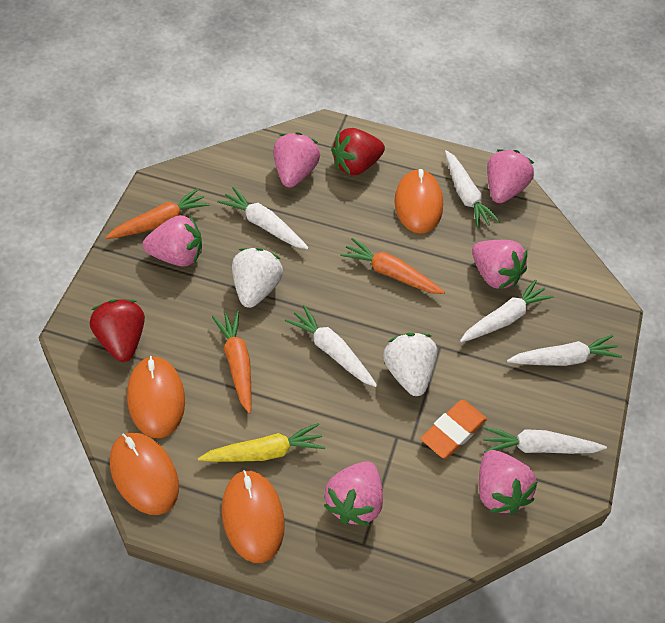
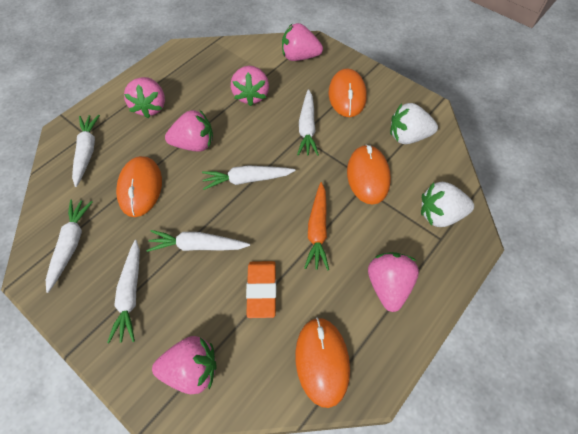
orange carrot: [105,188,210,239] [212,311,252,414] [340,238,445,294] = 3 -> [304,182,329,270] = 1
red strawberry: [90,299,145,362] [331,128,385,176] = 2 -> none = 0
yellow carrot: [198,423,325,462] = 1 -> none = 0

